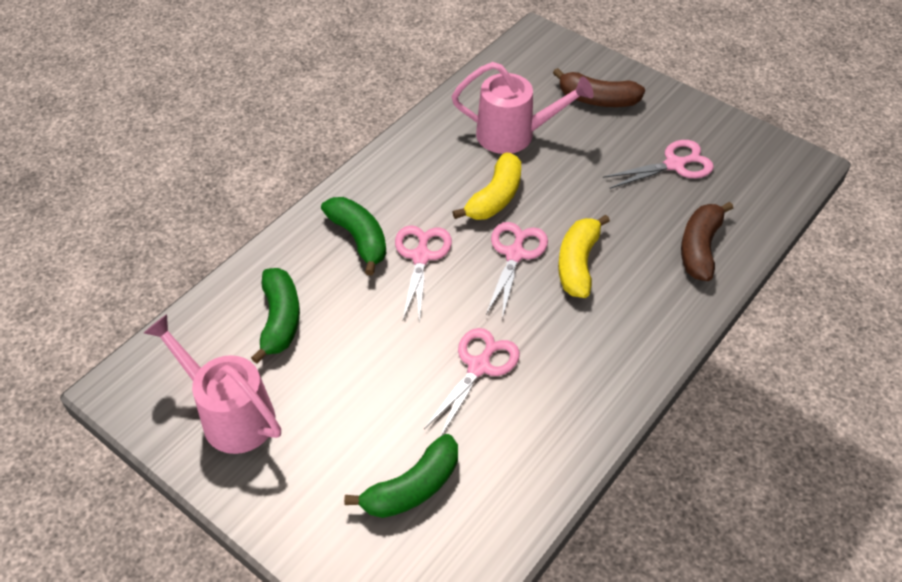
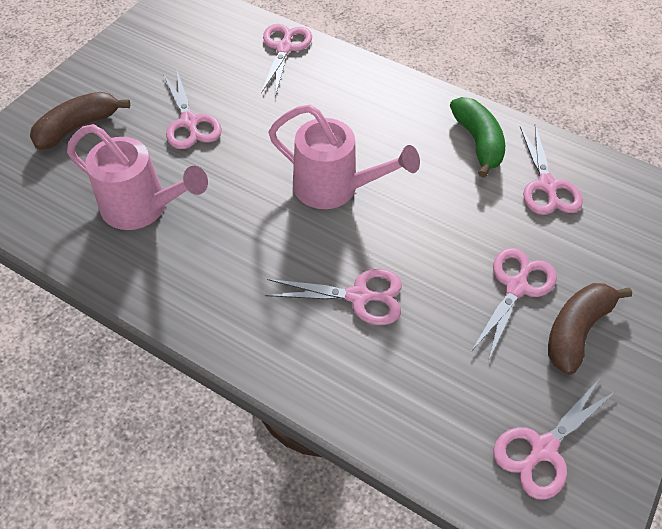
green banana: [251,268,300,364] [321,197,387,275] [344,434,458,518] = 3 -> [450,97,505,178] = 1
pink scissors: [395,225,452,324] [424,328,520,437] [486,222,548,319] [603,140,714,189] = 4 -> [163,71,222,149] [261,24,312,96] [265,269,402,325] [471,248,557,361] [493,378,617,500] [520,125,583,215] = 6
yellow banana: [453,153,521,220] [558,215,610,298] = 2 -> none = 0

